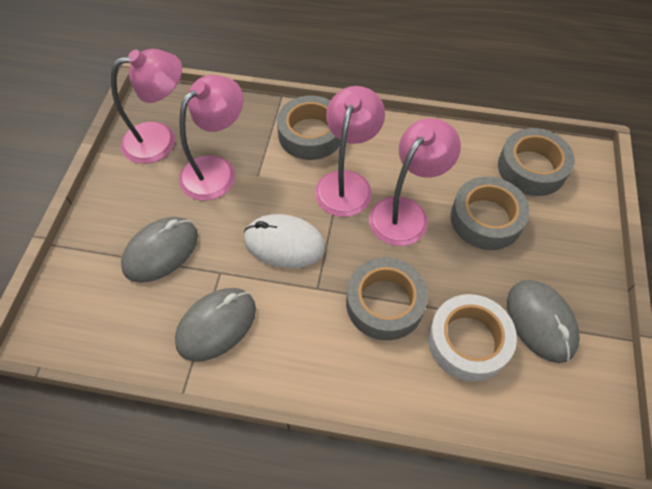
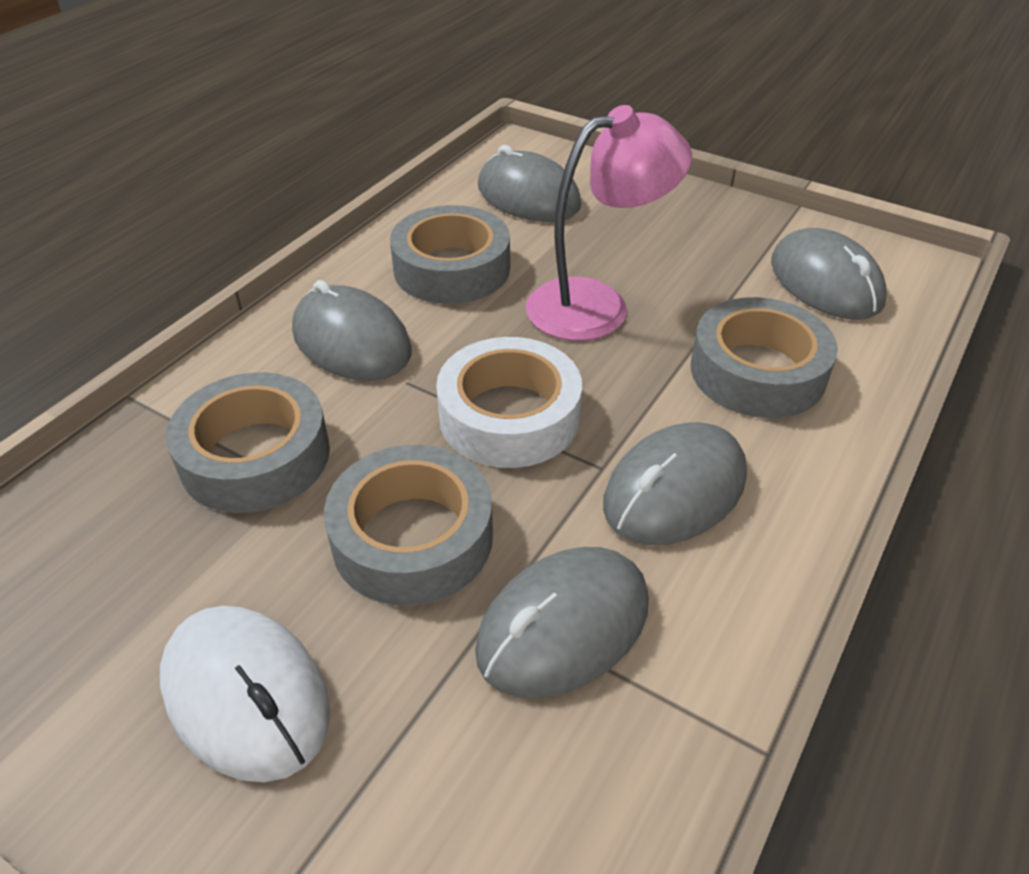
grey mouse: [121,217,198,283] [175,288,256,362] [507,280,580,363] = 3 -> [292,280,412,381] [475,547,649,698] [478,145,581,222] [603,422,747,545] [771,228,887,320] = 5
pink lamp: [111,49,182,164] [179,75,243,201] [315,86,385,217] [369,118,461,246] = 4 -> [526,105,692,341] = 1

